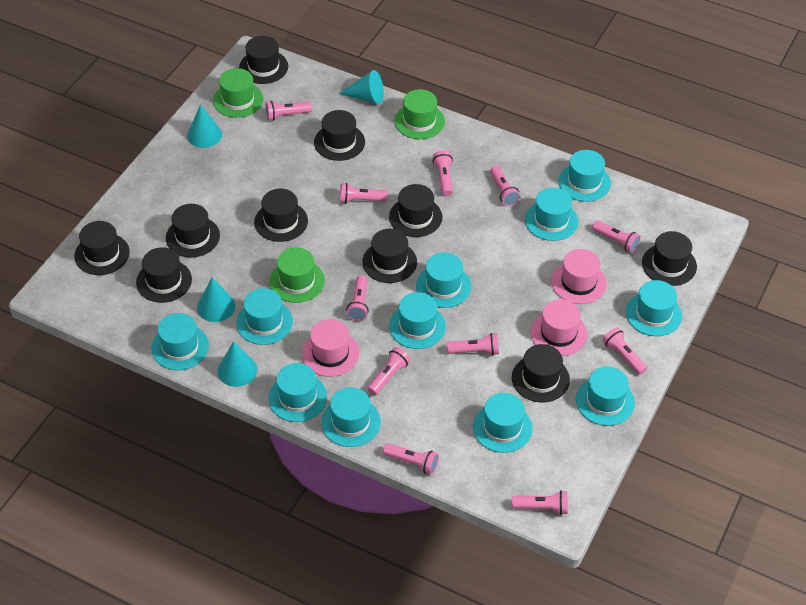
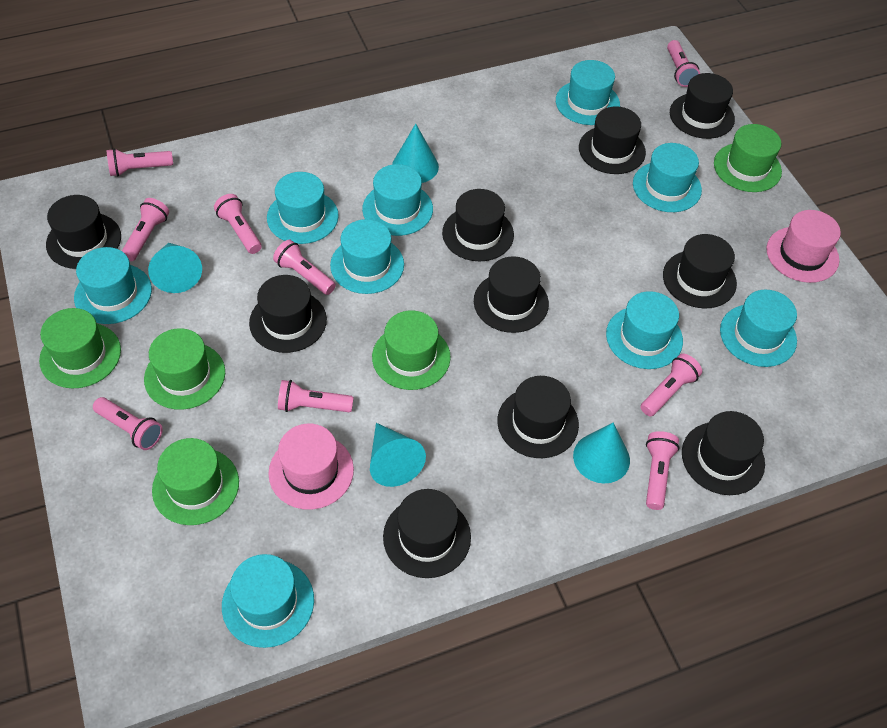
green hat: [213,68,263,118] [269,248,325,303] [394,89,445,139] = 3 -> [39,308,121,389] [144,328,225,410] [152,438,239,525] [372,310,451,390] [714,124,782,192] = 5
pink flashlight: [265,101,312,121] [340,183,388,204] [346,275,369,321] [367,347,410,395] [383,443,439,475] [432,151,453,196] [447,333,499,355] [490,166,521,206] [512,490,568,515] [592,221,641,253] [602,327,647,375] = 11 -> [93,397,163,450] [107,148,173,176] [122,198,169,261] [214,194,262,254] [273,240,336,295] [278,380,354,412] [641,354,702,416] [646,431,679,510] [667,40,700,87] = 9
pink hat: [302,319,359,377] [530,299,587,356] [551,249,607,304] = 3 -> [268,423,354,510] [766,210,841,283] = 2
turquoise hat: [152,313,209,370] [236,288,293,345] [268,363,327,422] [321,387,381,447] [389,292,446,349] [416,253,471,308] [473,393,533,453] [525,188,578,241] [558,150,611,202] [576,367,635,426] [626,280,682,336] = 11 -> [74,247,152,324] [222,554,314,648] [267,172,339,244] [330,219,404,294] [362,164,433,236] [556,60,620,125] [606,291,683,369] [633,143,702,212] [720,290,797,367] = 9

